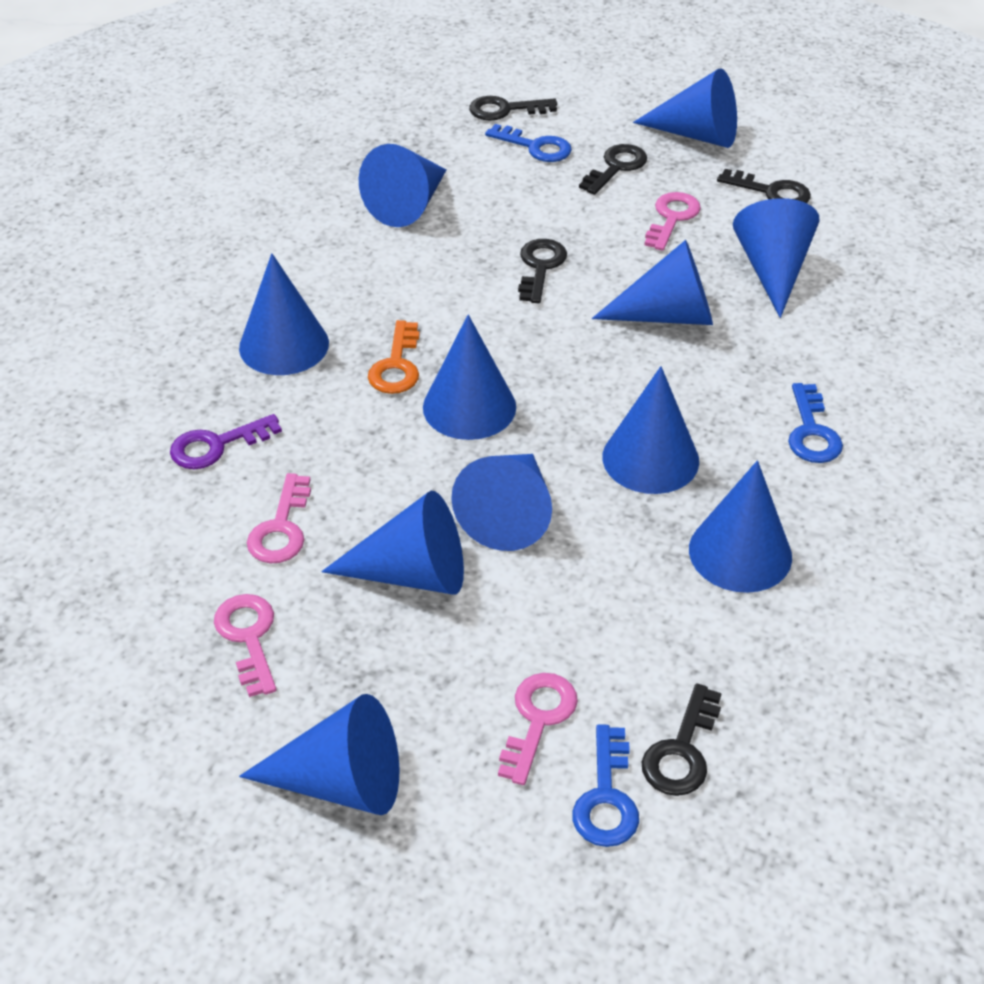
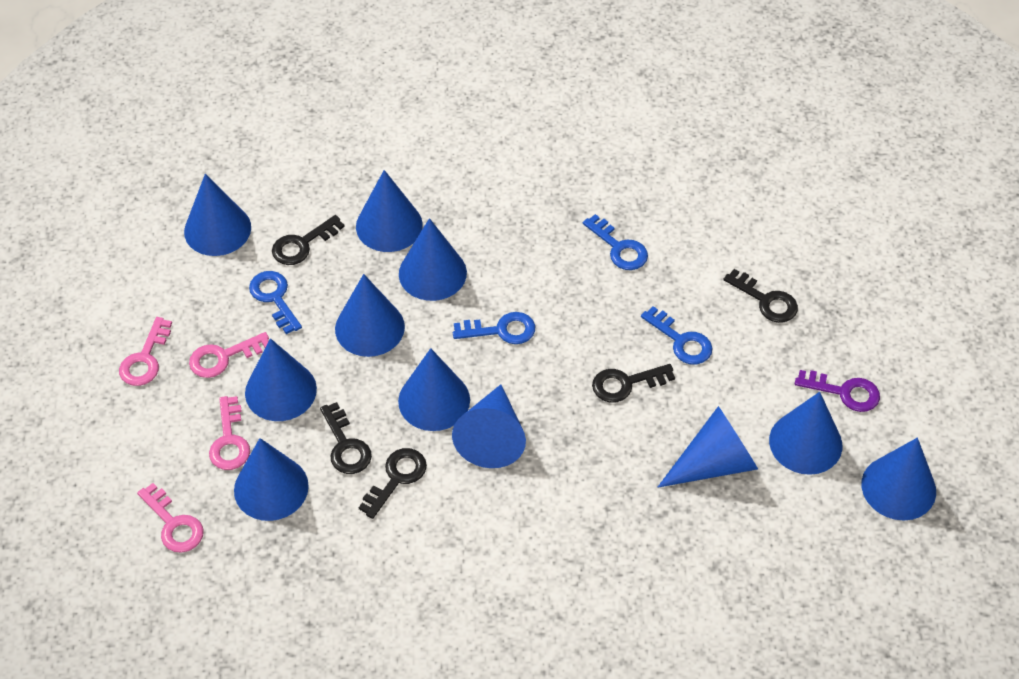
blue key: [485,124,572,162] [572,724,639,847] [788,383,843,463] = 3 -> [249,271,302,334] [453,312,535,344] [583,214,648,270] [641,306,713,365] = 4
orange key: [368,320,420,394] = 1 -> none = 0

